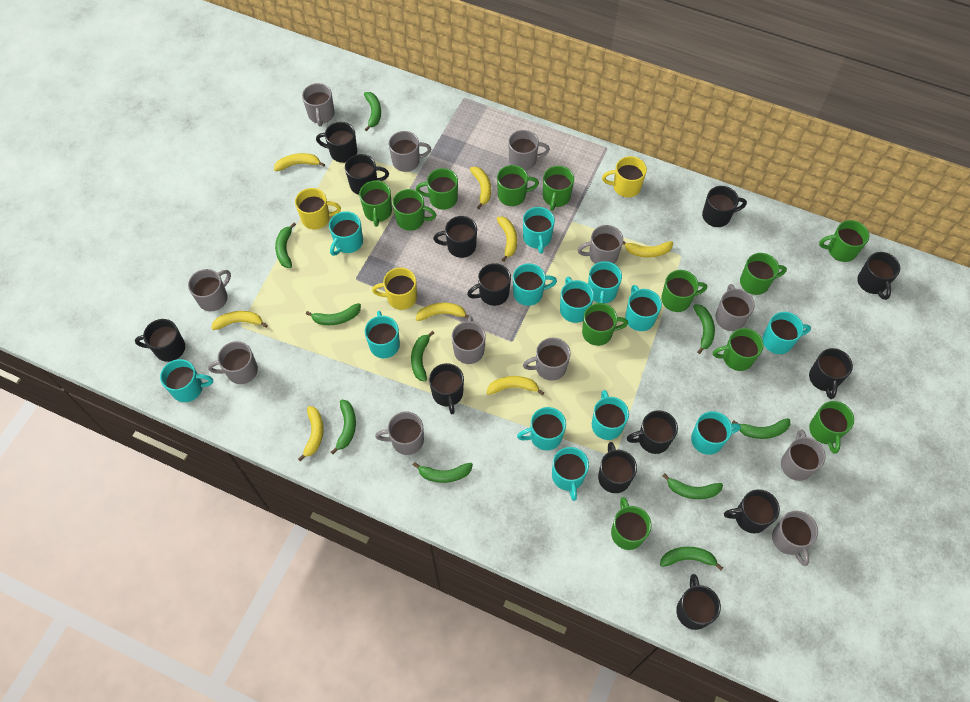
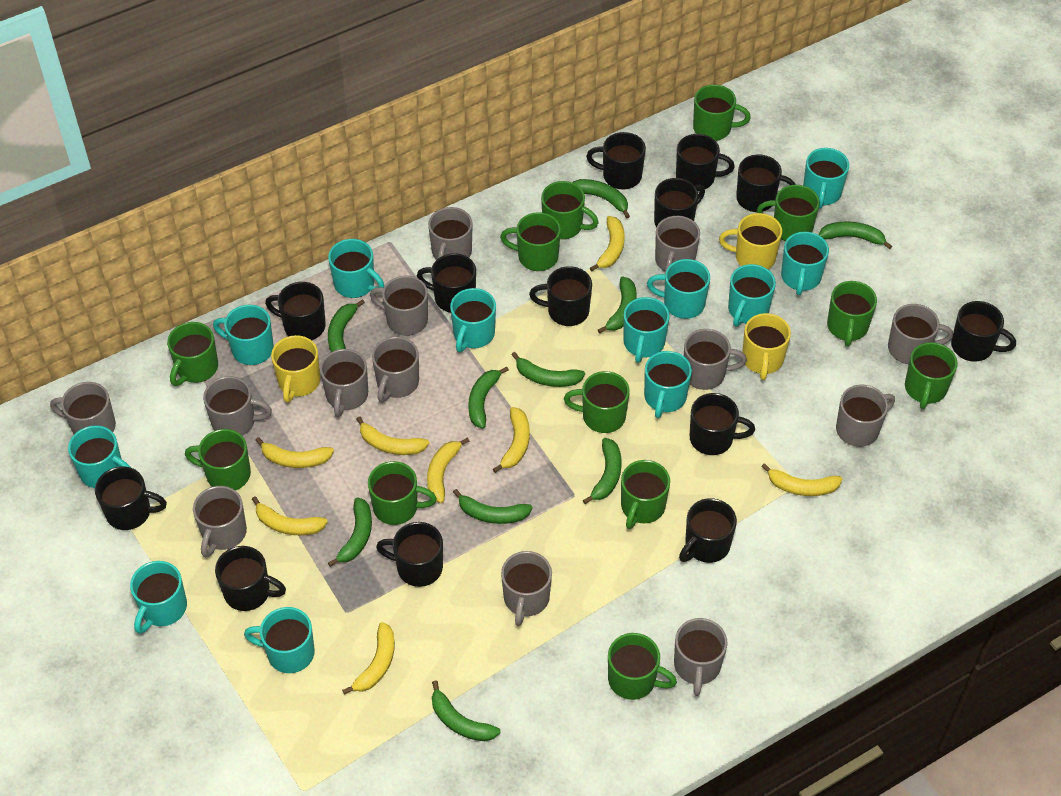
grey mug: [188,269,231,311] [208,341,258,384] [302,83,335,127] [375,412,424,455] [389,131,432,172] [452,316,486,364] [508,130,550,171] [523,338,571,381] [578,225,623,264] [715,284,755,331] [772,511,818,566] [781,430,825,481] = 12 -> [50,382,116,434] [193,486,247,557] [203,376,272,436] [320,349,368,417] [370,276,428,336] [372,337,419,402] [428,207,473,260] [501,551,552,626] [655,216,700,272] [674,618,728,696] [684,329,747,390] [836,385,895,447] [888,304,953,364] = 13
turquoise mug: [160,359,213,402] [329,211,363,256] [365,311,400,358] [513,263,557,306] [517,407,566,451] [523,207,555,254] [552,447,589,501] [560,277,594,323] [588,261,622,304] [592,390,629,440] [625,285,662,331] [691,411,741,455] [762,312,811,354] = 13 -> [68,425,131,488] [130,561,187,634] [213,305,274,365] [244,607,315,673] [328,239,384,298] [450,288,496,352] [624,297,670,363] [644,351,692,418] [647,259,710,319] [728,264,776,327] [781,232,829,295] [803,148,849,209] = 12

